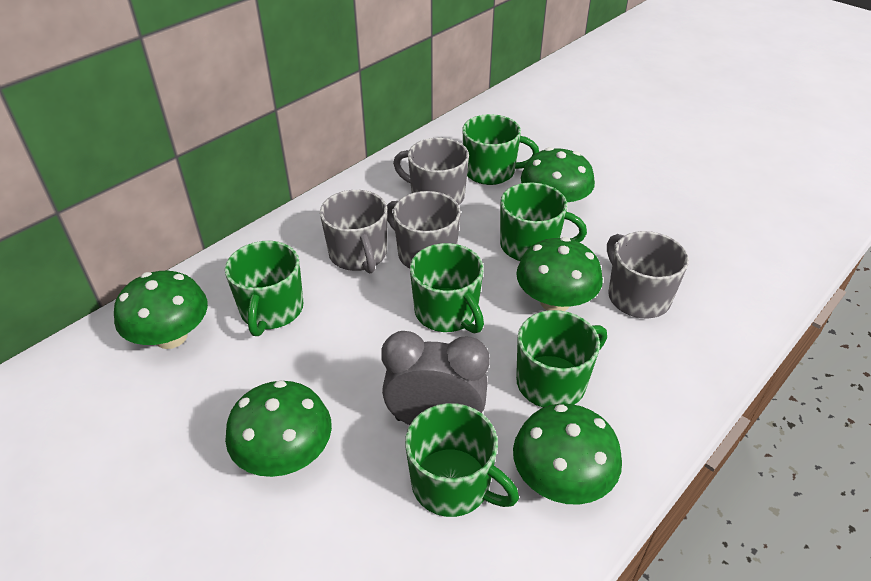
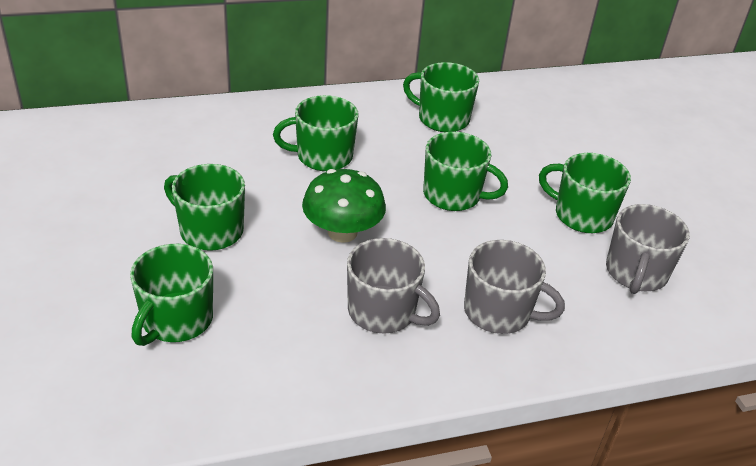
green mushroom: [114,271,208,349] [225,381,332,477] [513,404,622,505] [516,237,603,311] [521,147,595,204] = 5 -> [302,169,386,243] = 1
grey clock: [381,331,490,425] = 1 -> none = 0
grey mug: [320,190,387,274] [387,191,461,268] [393,138,469,205] [607,231,689,319] = 4 -> [347,238,440,334] [464,240,565,334] [606,204,690,294] = 3

